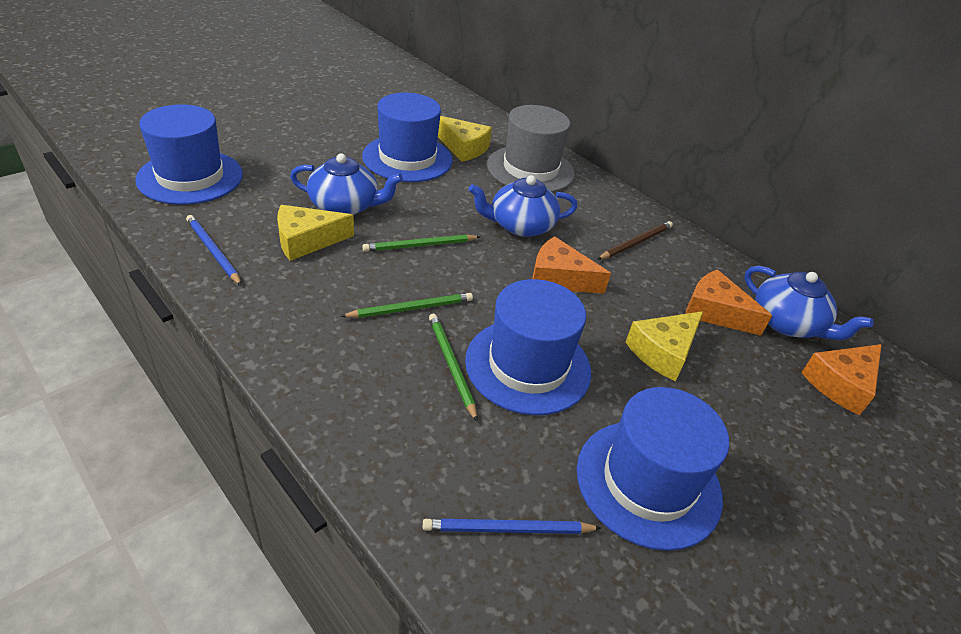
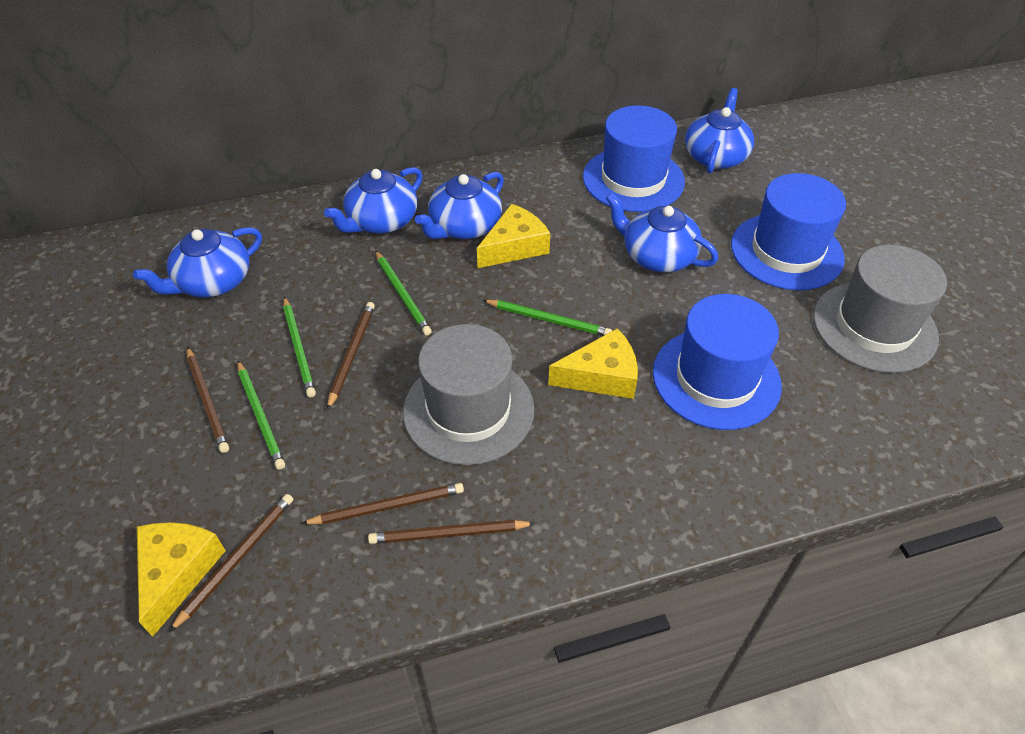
blue hat: [135,104,243,205] [362,93,452,182] [465,279,591,415] [577,387,729,551] = 4 -> [583,105,685,212] [653,294,782,430] [731,173,846,290] = 3
blue pencil: [186,215,242,286] [423,518,601,534] = 2 -> none = 0
blue teapot: [290,154,403,215] [468,175,578,237] [744,266,874,340] = 3 -> [133,227,262,297] [324,167,423,234] [415,172,504,239] [606,193,718,272] [685,88,754,173] = 5
brown pencil: [597,221,673,260] = 1 -> [169,494,293,632] [187,347,229,453] [301,483,464,524] [327,302,375,410] [368,520,535,544] = 5
green pencil: [340,293,473,318] [363,234,480,252] [429,314,478,422] = 3 -> [237,361,285,470] [283,297,316,397] [375,250,432,335] [483,300,612,336] = 4
grey hat: [487,105,575,192] = 1 -> [403,324,534,465] [813,245,947,373] = 2
orange cheese: [532,236,611,294] [685,269,772,336] [801,344,882,415] = 3 -> none = 0

